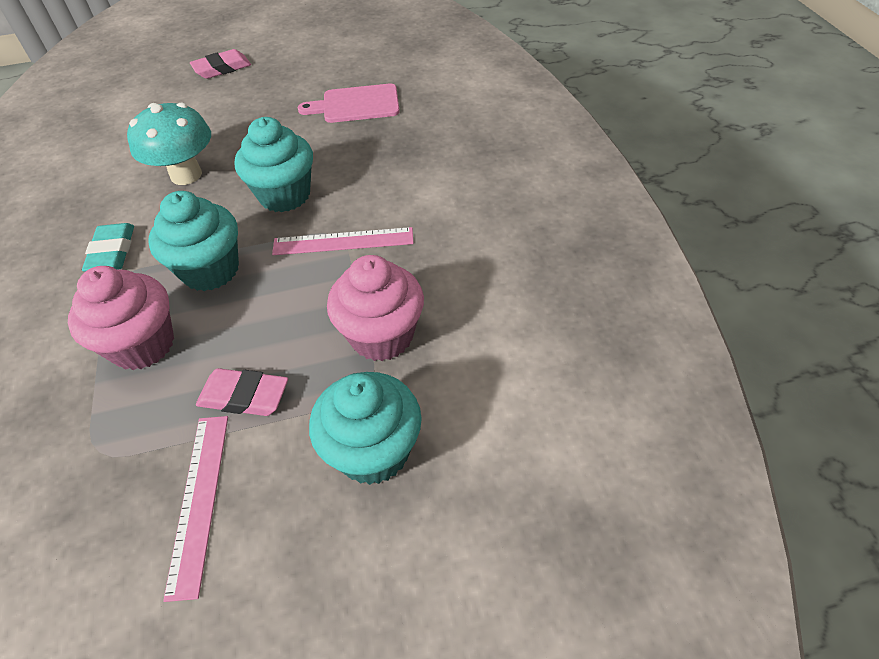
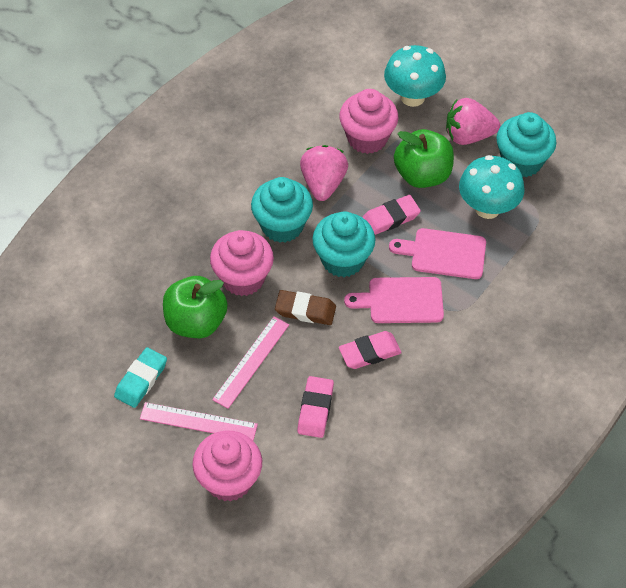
brown eraser: none = 0 -> [275,290,336,325] = 1
green apple: none = 0 -> [163,276,228,338] [394,129,454,188] = 2
pink cupcake: [68,266,174,370] [327,255,424,361] = 2 -> [192,431,262,502] [210,230,274,296] [339,89,399,154] = 3
pink cutting board: [298,84,400,123] = 1 -> [344,277,444,323] [389,228,486,279] = 2
pink eraser: [190,49,251,79] [196,368,288,416] = 2 -> [297,376,334,438] [339,331,402,369] [362,195,421,235] = 3
pink strawberry: none = 0 -> [300,145,348,201] [446,98,500,145] = 2
turquoise mushroom: [127,102,211,185] = 1 -> [384,45,446,107] [459,155,524,219] = 2

